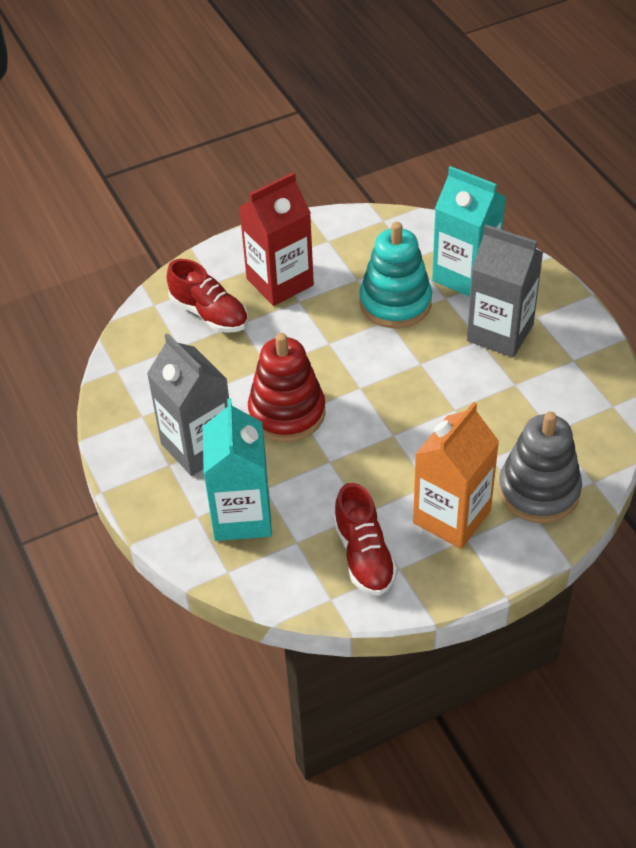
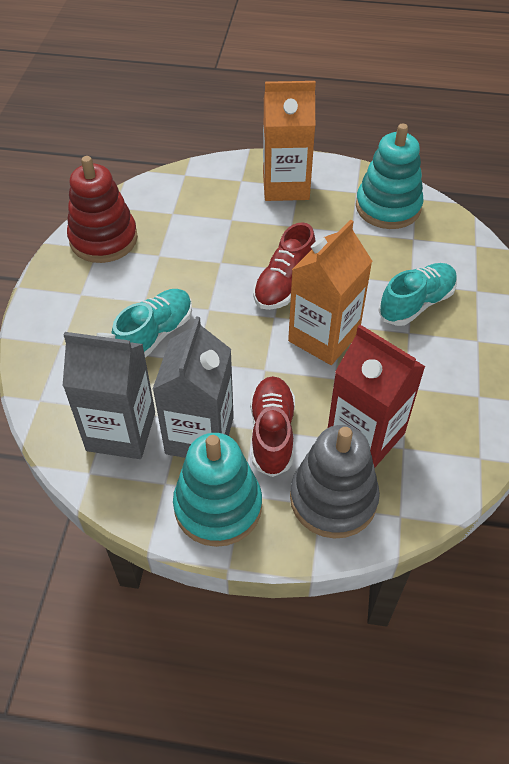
orange carton: [413,402,499,549] = 1 -> [263,81,316,201] [288,220,372,365] = 2
turquoise carton: [202,398,272,541] [432,166,506,297] = 2 -> none = 0
turquoise shoe: none = 0 -> [111,289,192,358] [378,263,457,326] = 2
turquoise stacking toy: [359,222,432,328] = 1 -> [173,433,262,547] [356,124,424,229] = 2

